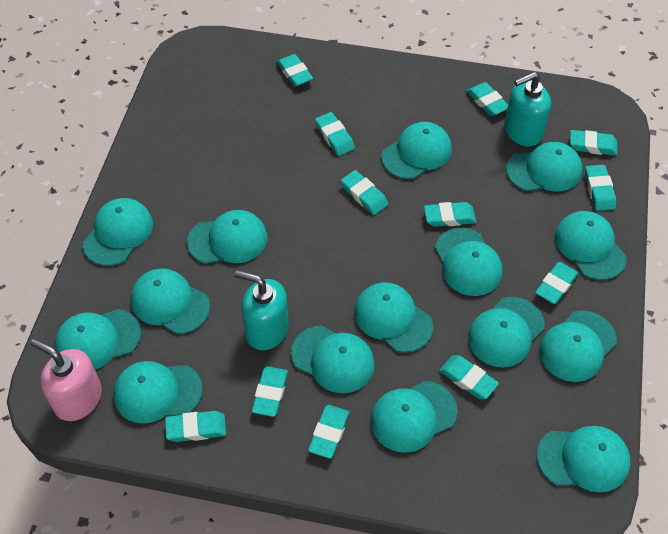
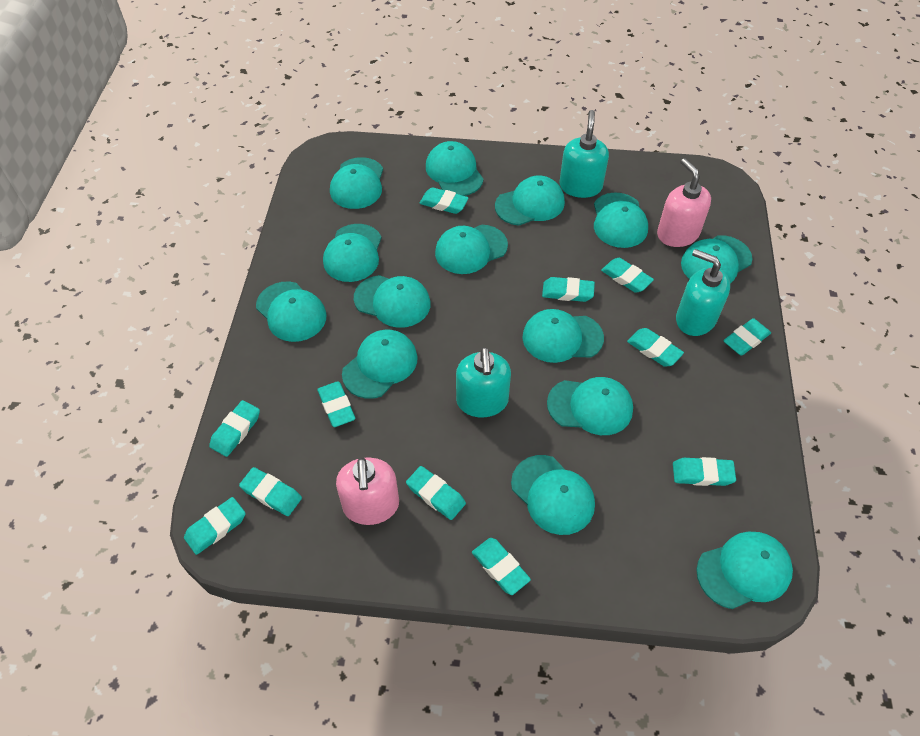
pink soap dispenser: [30,339,102,421] = 1 -> [336,457,399,525] [657,158,711,247] = 2
turquoise cap: [55,309,141,370] [83,198,153,266] [113,361,203,424] [131,268,210,334] [187,210,268,264] [291,326,375,393] [354,282,433,353] [370,381,458,453] [382,122,452,179] [435,228,502,296] [468,297,544,367] [506,142,583,191] [537,426,630,492] [539,311,617,382] [555,211,627,280] = 15 -> [256,282,326,342] [323,224,382,282] [330,157,383,209] [342,330,418,399] [354,275,430,328] [426,141,484,196] [435,225,508,274] [495,176,565,226] [511,455,595,535] [522,309,604,363] [547,377,633,435] [594,193,648,248] [681,235,752,283] [696,532,793,609] = 14
turquoise soap dispenser: [234,270,289,350] [504,72,551,146] = 2 -> [456,347,511,417] [559,110,609,198] [676,249,730,336] = 3

